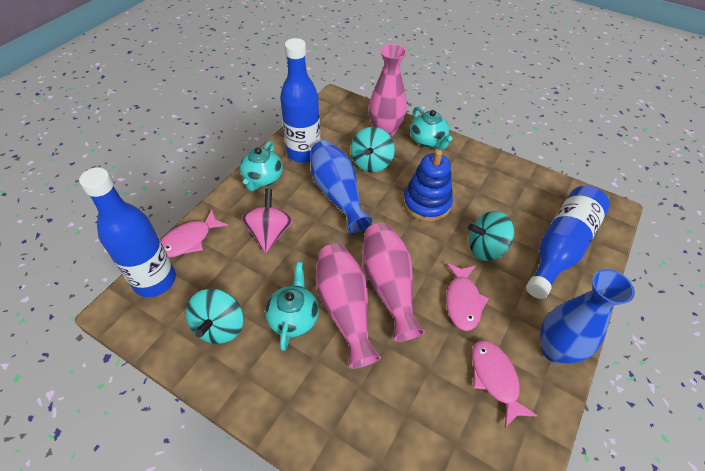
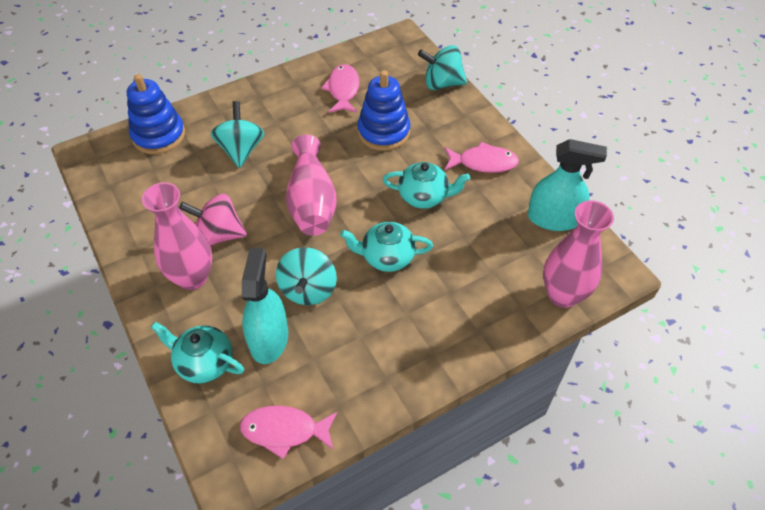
blue bottle: [79,168,176,297] [280,38,320,163] [526,186,610,299] = 3 -> none = 0
blue stacking toy: [403,149,453,222] = 1 -> [127,74,185,154] [357,70,410,151] = 2
blue vase: [311,140,373,233] [540,269,635,364] = 2 -> none = 0
turquoise spray bottle: none = 0 -> [242,248,288,364] [528,139,607,231] = 2

